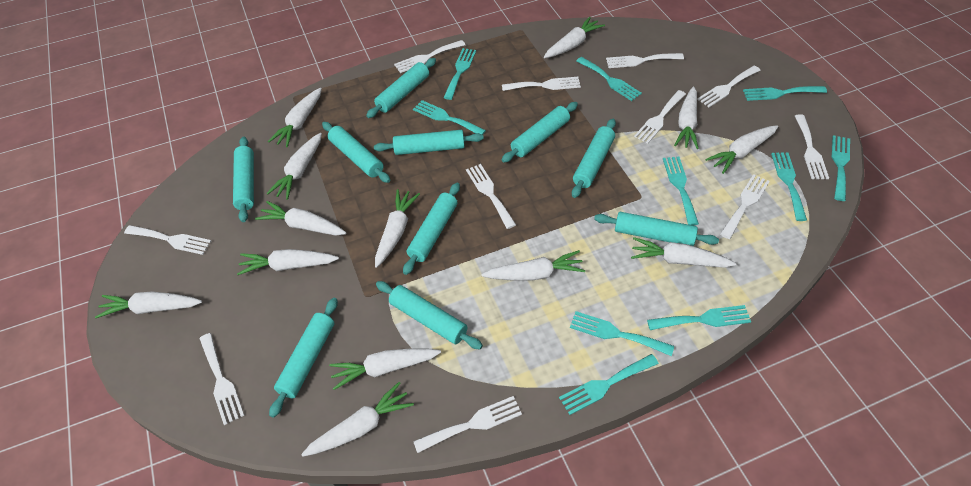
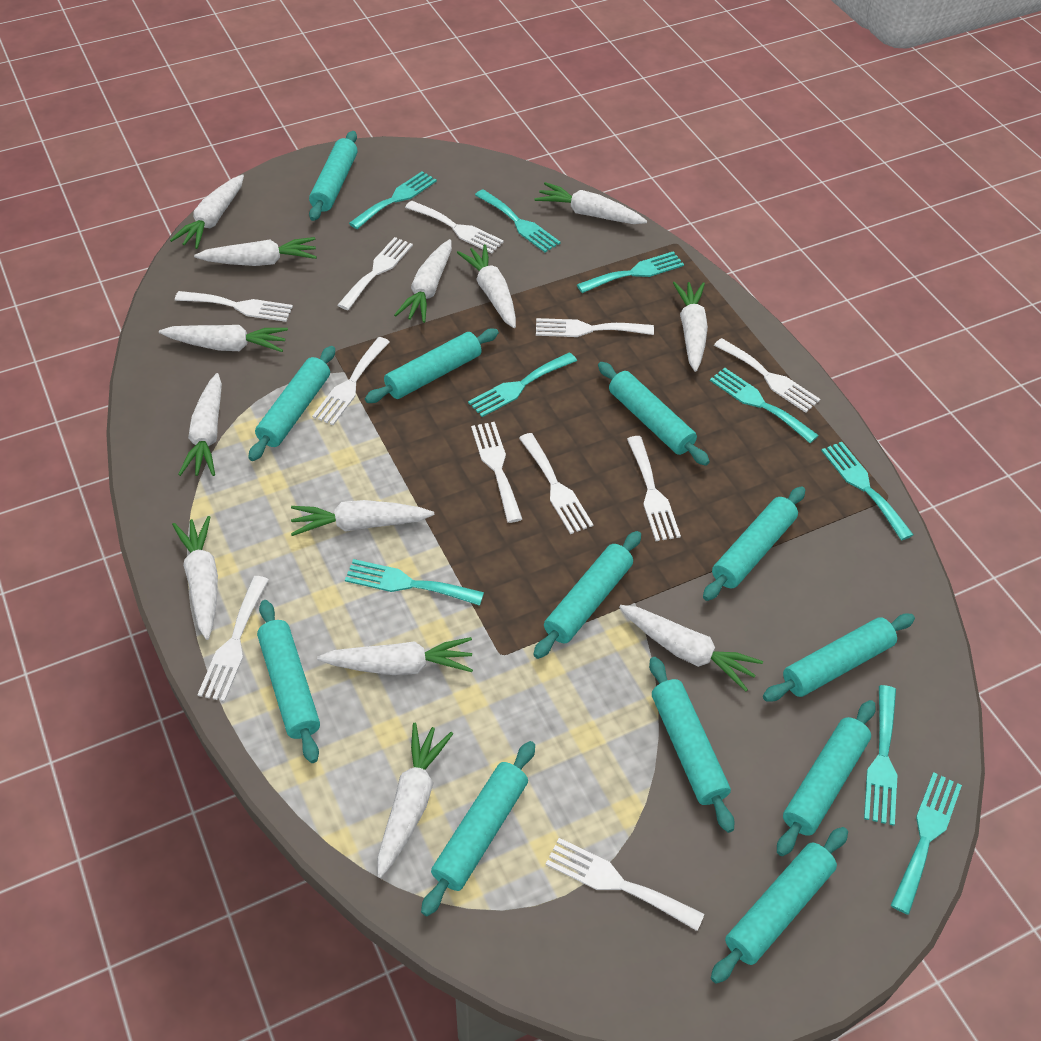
turquoise fork: [413,100,486,135] [444,48,476,100] [559,354,659,415] [570,311,674,356] [576,57,642,101] [647,305,751,330] [663,157,699,225] [743,86,827,101] [771,152,807,221] [832,135,850,201] = 10 -> [345,559,484,606] [349,171,437,229] [468,352,577,417] [475,189,561,252] [577,251,684,293] [710,368,819,443] [821,442,914,540] [864,685,897,826] [891,772,962,915] = 9
turquoise rolling pin: [233,137,254,222] [269,298,338,418] [322,122,390,183] [366,58,436,118] [374,130,484,155] [376,281,483,349] [403,183,460,275] [501,102,578,163] [572,119,616,198] [594,212,719,246] = 10 -> [248,346,335,461] [257,600,320,763] [309,131,358,221] [365,329,499,403] [421,741,535,916] [533,531,641,659] [598,362,710,466] [649,657,734,833] [703,486,805,601] [711,827,848,984] [763,614,915,702] [777,700,876,856] = 12

